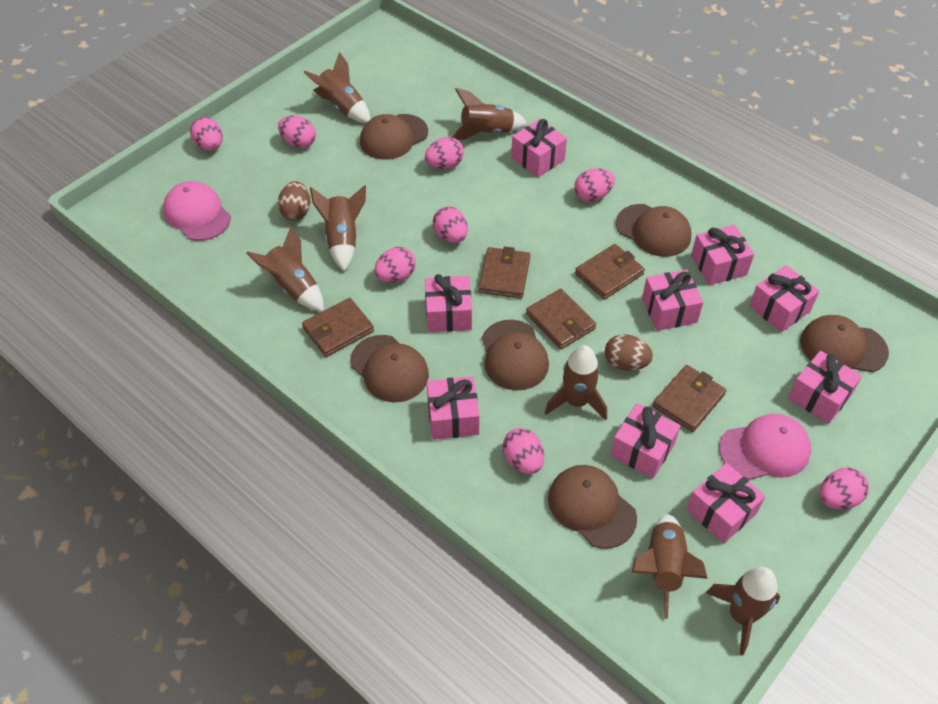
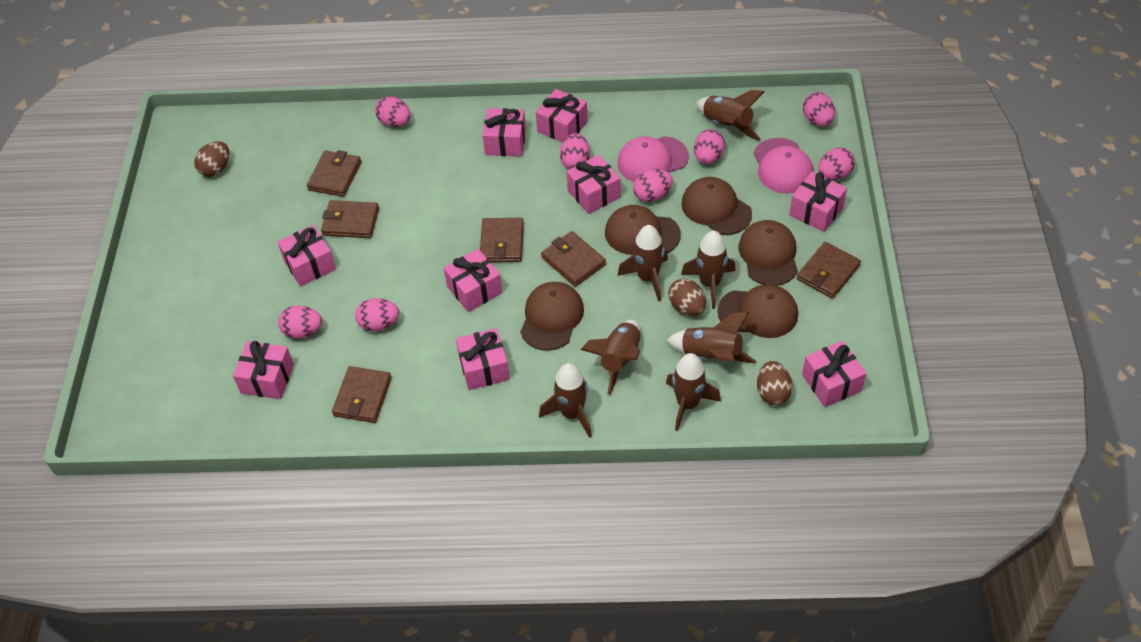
brown cap: [350,335,429,402] [360,114,428,160] [482,320,549,391] [548,465,637,549] [616,204,692,257] [800,315,889,372] = 6 -> [520,282,584,351] [605,205,681,255] [681,177,752,235] [717,284,798,338] [739,220,798,286] = 5
brown egg: [278,181,311,221] [605,334,653,371] = 2 -> [194,141,230,177] [668,278,706,316] [757,361,793,405] = 3
brown wallet: [302,298,374,357] [479,247,530,299] [526,289,596,349] [575,244,645,300] [653,365,726,432] = 5 -> [307,150,361,197] [321,200,379,238] [332,366,392,423] [480,218,524,262] [541,231,606,287] [797,242,861,299] = 6

